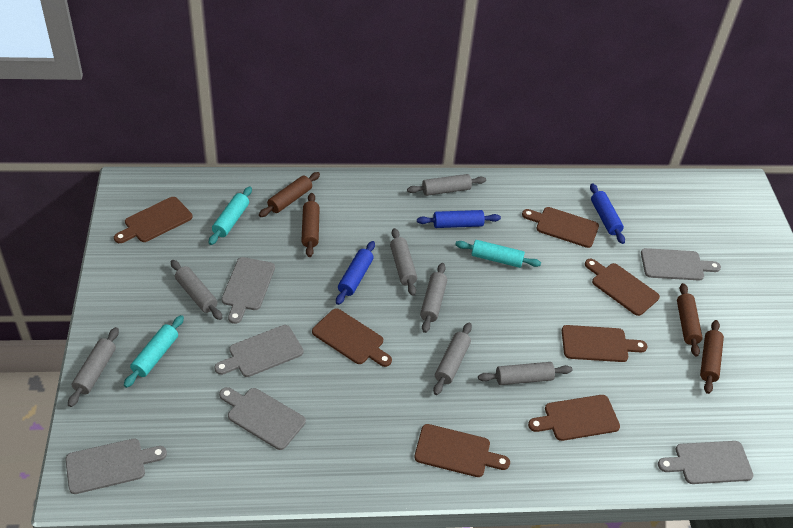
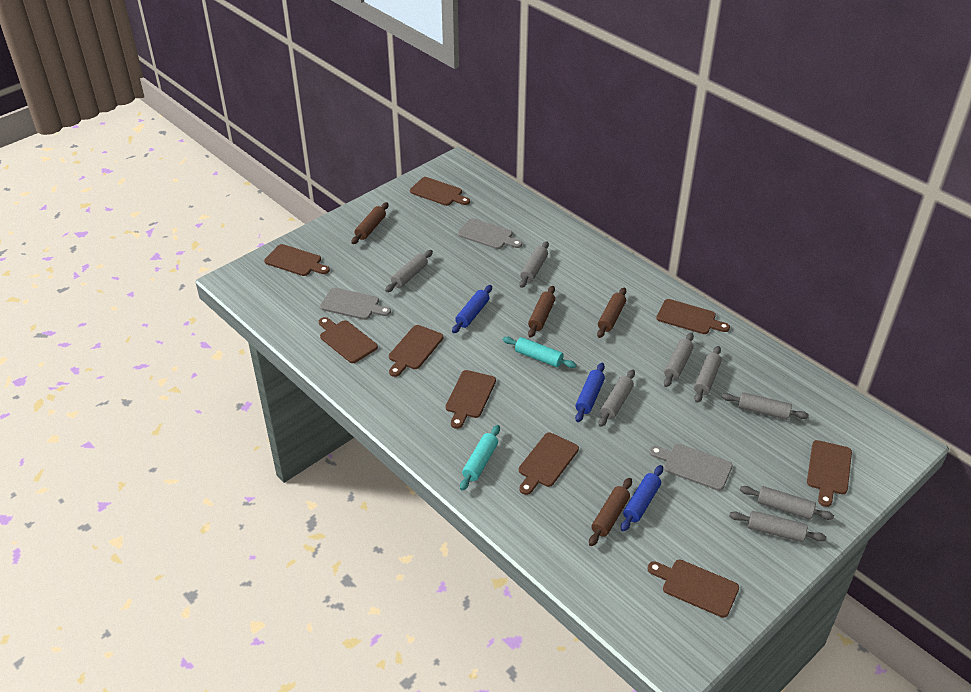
brown cutting board: [114,197,193,243] [312,308,392,367] [414,424,510,477] [522,207,599,248] [528,395,620,441] [562,325,647,362] [585,259,660,316] = 7 -> [264,244,330,276] [319,317,378,363] [389,325,443,377] [410,177,470,206] [445,370,496,429] [519,433,579,495] [647,560,739,618] [656,299,730,334] [807,440,852,507] = 9
grey cutting board: [65,439,167,494] [214,325,303,377] [219,387,306,450] [222,257,275,324] [641,248,721,280] [658,441,754,484] = 6 -> [320,287,391,320] [458,218,522,249] [649,444,732,491] = 3
grey rolling pin: [68,327,119,407] [171,260,223,320] [390,228,417,296] [407,174,486,196] [420,263,447,333] [433,322,472,395] [478,362,572,385] = 7 -> [385,250,433,292] [519,241,549,288] [598,369,635,427] [664,333,694,387] [694,346,722,403] [722,392,809,420] [729,511,827,542] [740,486,834,520] = 8
turquoise rolling pin: [124,315,184,388] [209,186,252,245] [455,240,541,268] = 3 -> [460,425,500,491] [503,337,577,368] = 2

